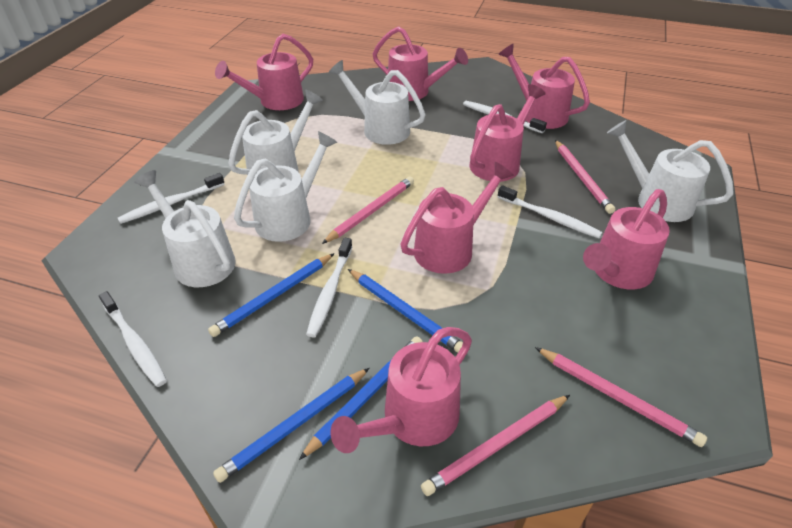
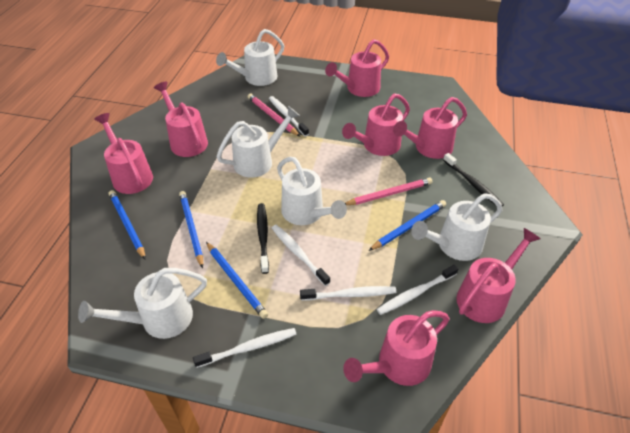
black toothbrush: none = 0 -> [257,203,269,274] [443,153,504,206] = 2
pink pencil: [322,176,414,244] [421,395,570,496] [535,347,707,447] [555,140,615,214] = 4 -> [248,93,300,136] [345,178,433,205] = 2

